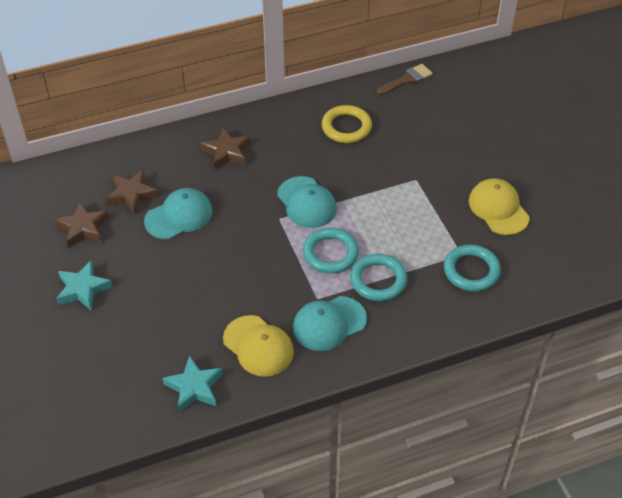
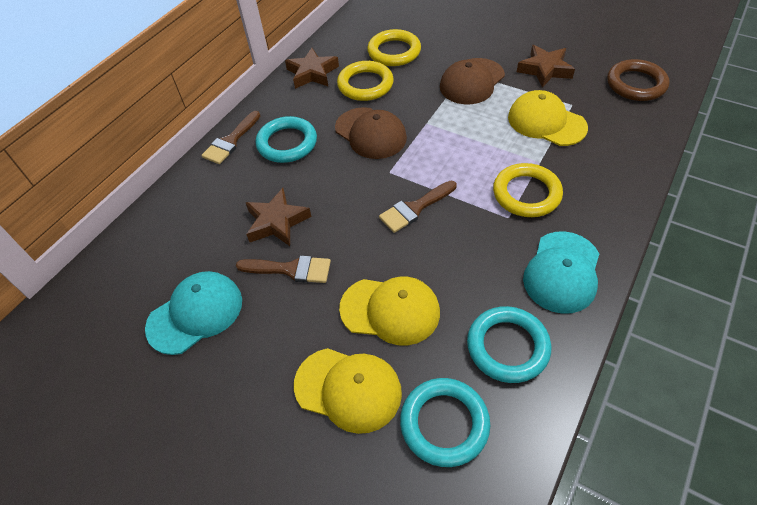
brown brush: [377,64,433,95] = 1 -> [202,111,260,164] [236,256,331,283] [379,181,457,233] = 3
brown cap: none = 0 -> [335,107,407,159] [440,58,505,104] = 2
brown ring: none = 0 -> [607,59,669,101] = 1
turquoise cap: [144,188,213,239] [277,176,337,228] [293,296,367,351] = 3 -> [145,271,242,355] [523,231,599,314] = 2
turquoise star: [56,261,112,311] [162,355,223,412] = 2 -> none = 0
yellow cap: [223,315,294,377] [469,178,530,235] = 2 -> [294,348,402,434] [339,277,440,346] [508,90,588,146] = 3
yellow ring: [322,105,372,143] = 1 -> [337,61,394,101] [367,29,421,66] [493,163,563,217] = 3

